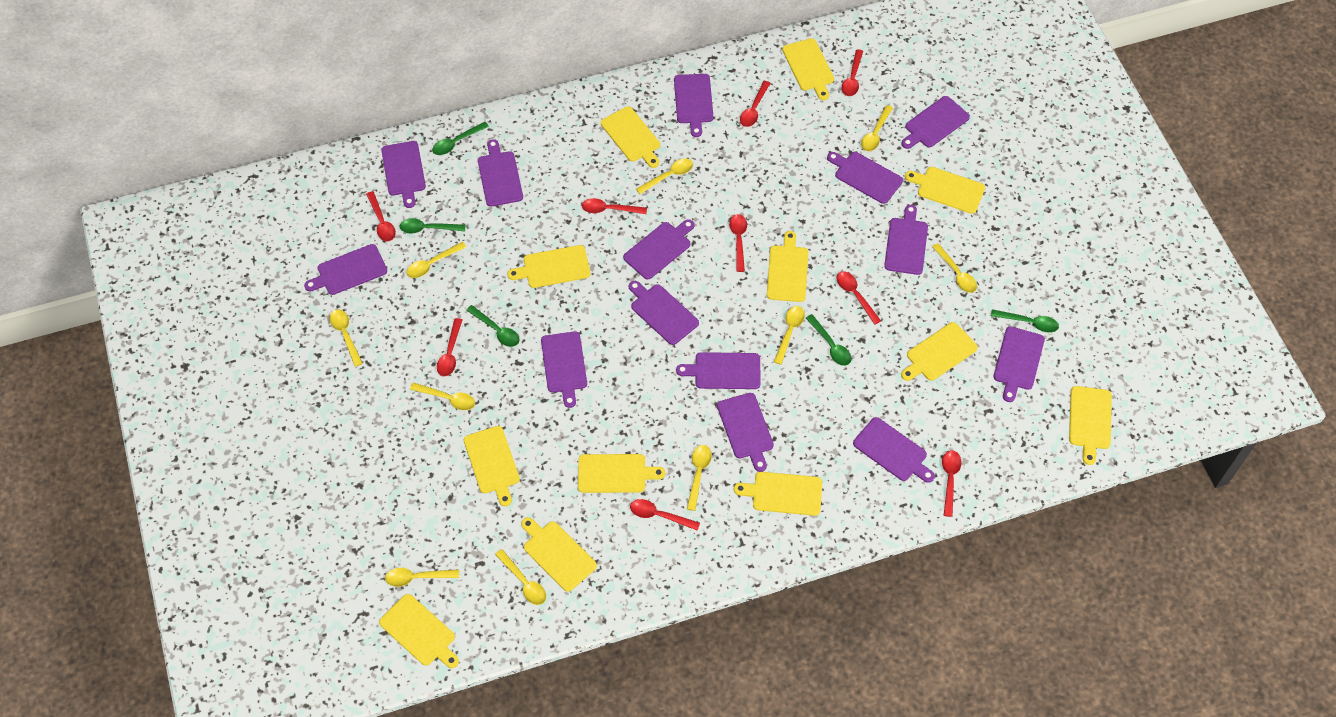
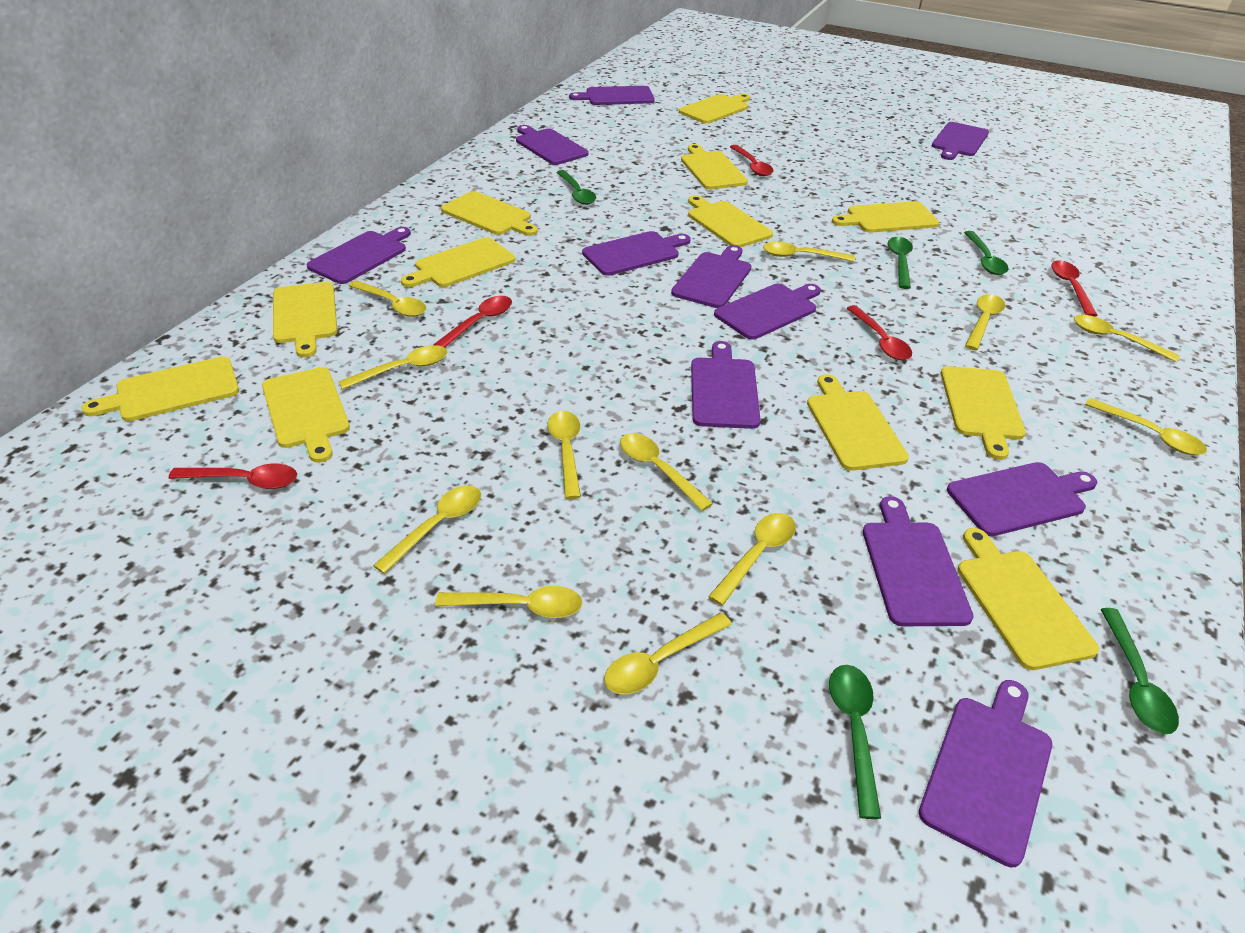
purple cutting board: [304,244,387,295] [381,141,426,208] [478,139,523,206] [541,331,587,408] [623,219,694,280] [629,281,699,345] [674,74,713,137] [676,352,761,389] [717,393,774,472] [827,152,903,204] [853,417,935,483] [884,205,928,275] [901,96,970,149] [994,326,1045,402] = 14 -> [307,227,411,284] [516,125,588,165] [569,86,655,105] [582,231,691,276] [671,245,751,308] [691,341,761,429] [714,283,821,340] [863,496,974,626] [919,680,1052,867] [932,122,989,160] [947,462,1097,536] = 11
red spoon: [366,191,396,241] [437,318,462,376] [582,198,647,214] [630,499,700,531] [729,214,747,272] [740,81,770,127] [837,271,881,325] [842,49,863,96] [942,450,962,517] = 9 -> [168,464,297,489] [433,296,512,348] [730,145,774,176] [847,305,912,360] [1051,260,1098,317] = 5
yellow spoon: [330,309,363,367] [385,568,459,587] [407,242,466,278] [410,382,475,410] [495,549,546,605] [636,159,693,194] [687,445,712,511] [774,306,805,365] [861,105,893,151] [932,243,977,293] = 10 -> [338,345,447,389] [349,280,426,317] [373,485,481,574] [435,586,583,618] [547,411,581,499] [604,612,732,694] [620,433,713,511] [708,513,796,606] [763,242,855,262] [965,294,1005,350] [1074,315,1180,362] [1085,398,1207,455] = 12

